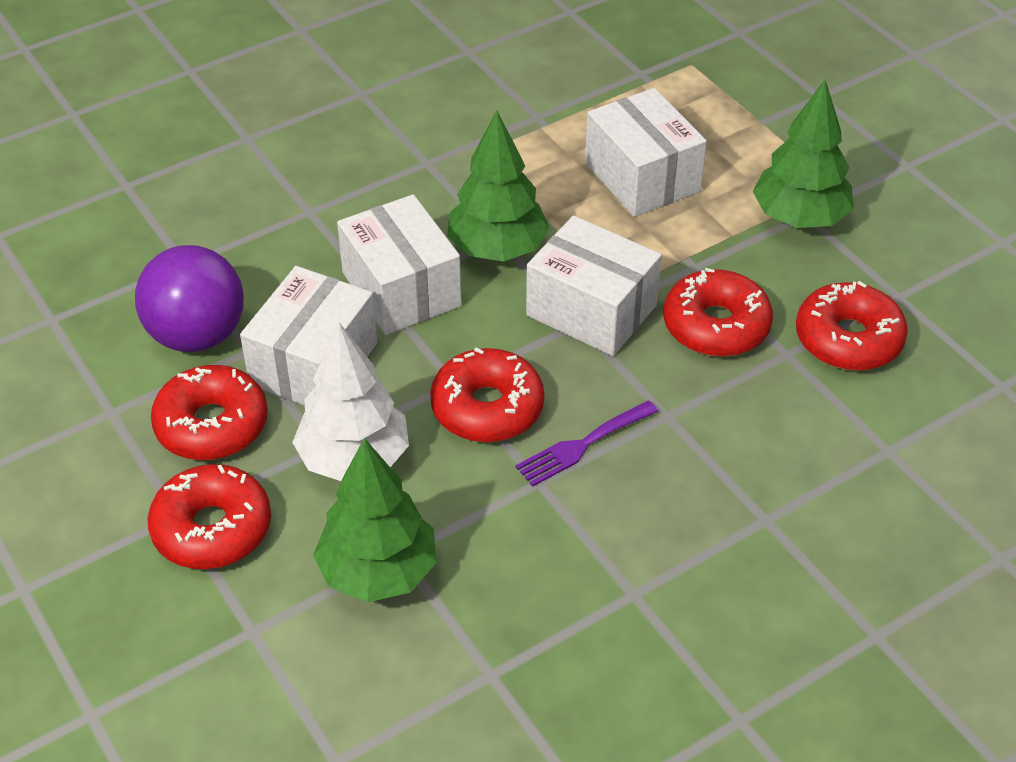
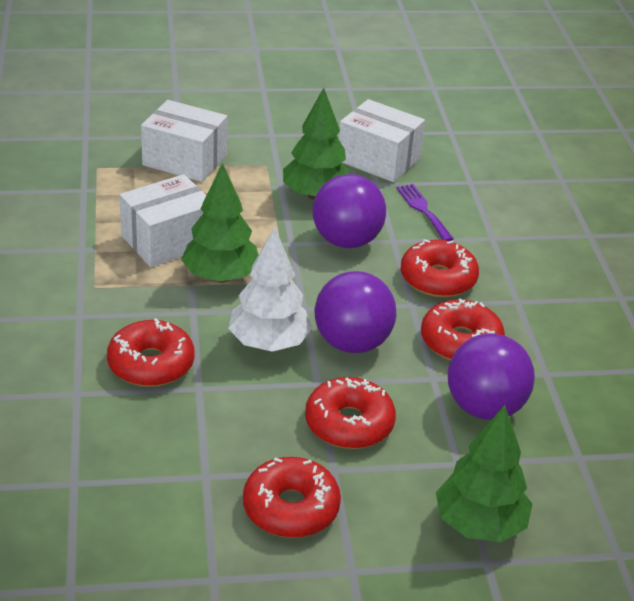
purple ball: [135,245,244,352] = 1 -> [312,174,386,248] [314,271,397,353] [448,333,535,420] = 3
white box: [240,266,377,406] [337,194,461,335] [526,215,662,356] [585,88,707,217] = 4 -> [119,174,206,267] [141,100,228,182] [339,99,425,182] = 3

